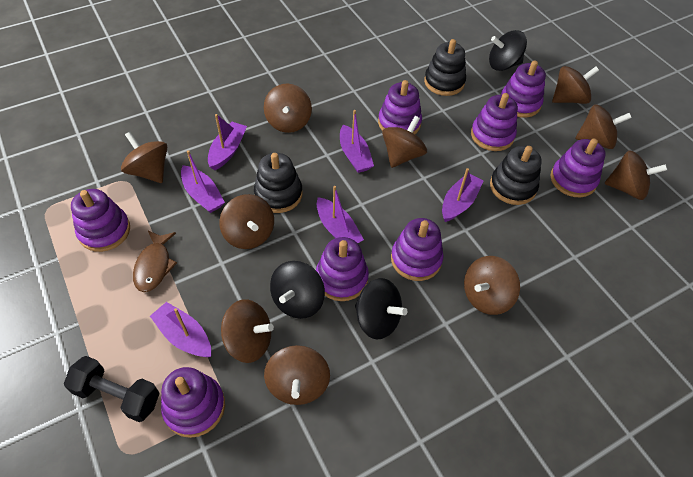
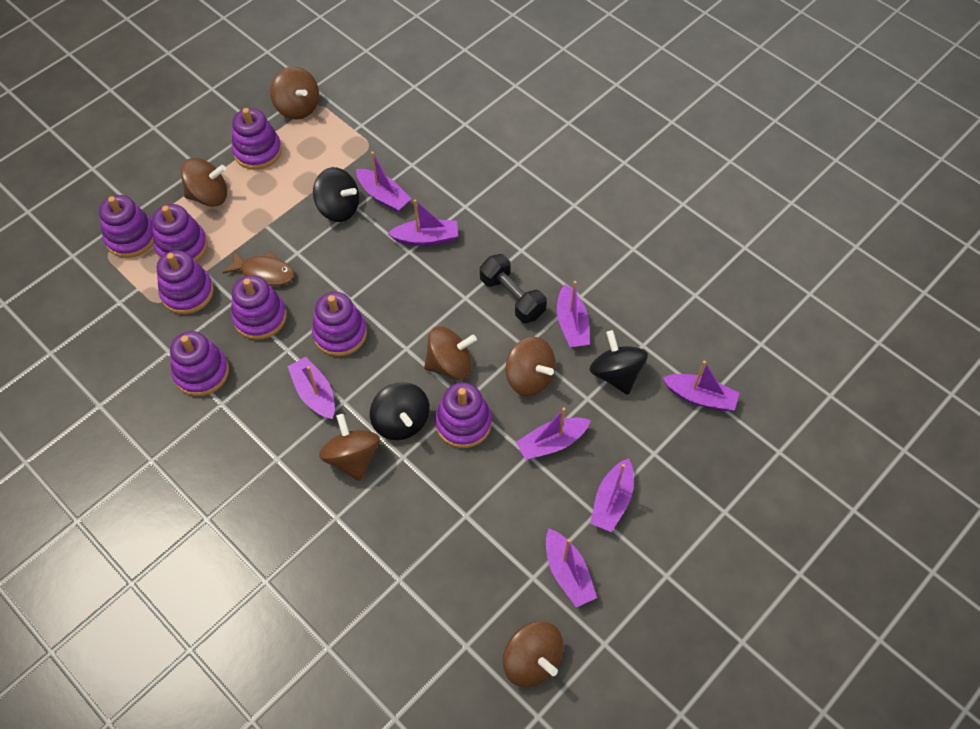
black stacking toy: [254,153,303,213] [424,39,466,96] [490,146,542,205] = 3 -> none = 0
brown spinning top: [121,132,167,183] [219,194,274,249] [221,299,274,363] [264,83,312,133] [264,345,330,405] [382,116,427,168] [464,256,520,315] [552,66,599,104] [575,104,632,149] [605,150,667,200] = 10 -> [181,158,227,207] [270,66,319,120] [319,414,380,481] [424,327,477,380] [503,621,564,687] [506,337,555,396] = 6
purple boat: [150,302,211,357] [181,150,225,213] [208,114,247,170] [317,186,364,243] [340,110,374,173] [442,168,483,222] = 6 -> [287,357,335,419] [356,152,411,212] [387,199,458,246] [516,407,591,460] [546,529,597,607] [557,281,590,348] [590,458,634,532] [663,361,740,411] = 8

